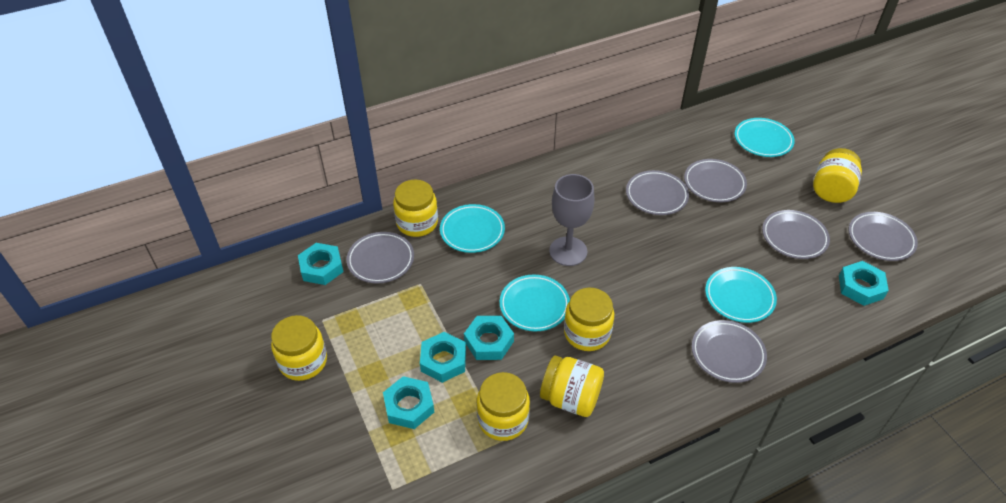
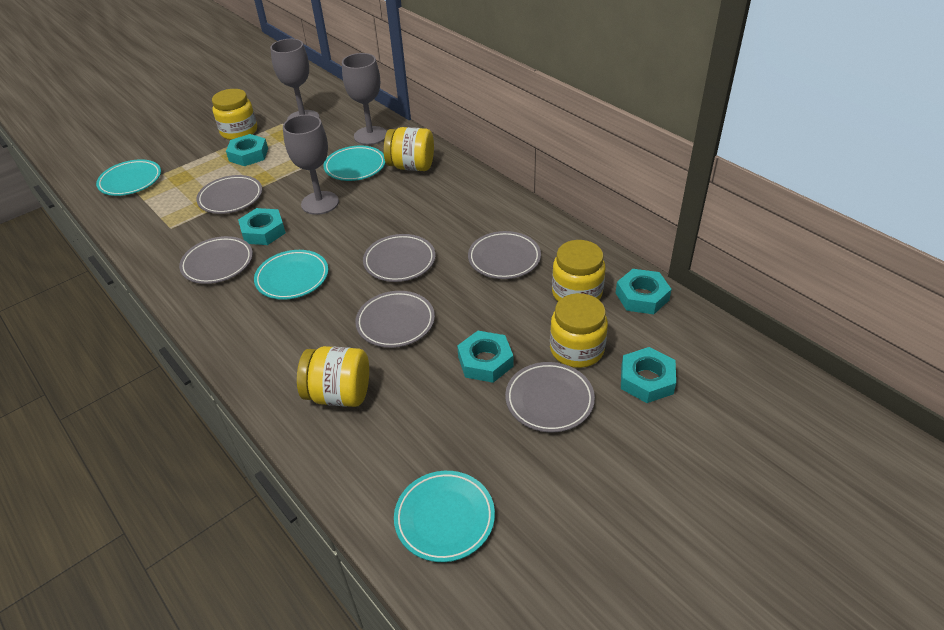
grey goblet: [549,174,595,266] = 1 -> [270,39,320,120] [283,115,339,215] [342,53,387,145] = 3
yellow jar: [271,315,327,381] [393,180,438,237] [477,372,530,441] [540,355,604,417] [564,288,614,351] [813,148,862,203] = 6 -> [212,89,257,140] [297,346,369,407] [384,127,434,171] [550,293,608,368] [552,240,605,302] = 5

